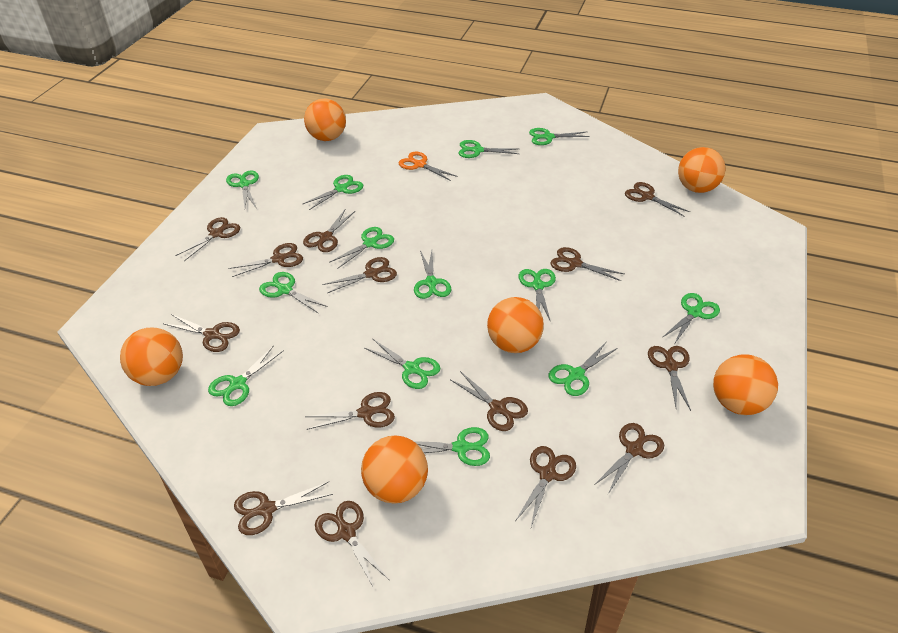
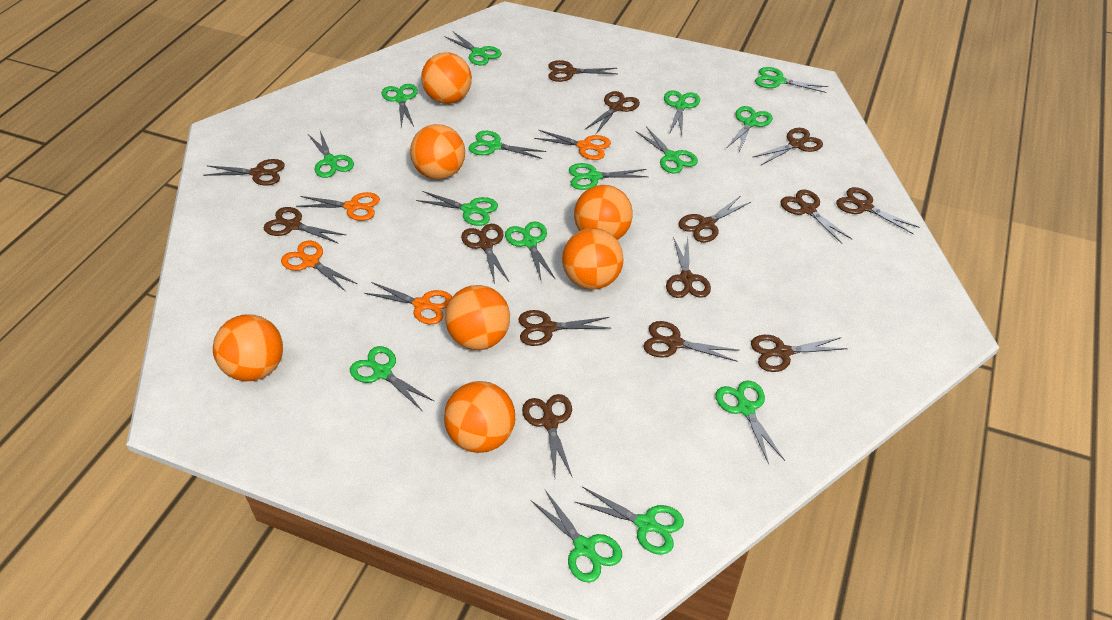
green scissors: [208,345,284,406] [226,171,259,209] [259,272,328,314] [303,175,364,210] [329,227,394,269] [365,339,441,389] [414,250,451,299] [414,427,490,466] [458,140,519,158] [519,269,556,320] [529,128,590,145] [549,341,618,396] [663,293,720,343] = 13 -> [308,131,354,178] [350,346,435,410] [382,84,418,127] [416,191,498,226] [444,32,501,65] [469,131,546,159] [505,222,556,283] [530,490,622,583] [569,163,648,190] [575,487,684,555] [636,126,698,174] [664,90,700,135] [716,380,785,464] [727,106,773,151] [755,67,828,93] = 15
orange ball: [120,328,183,386] [304,99,346,141] [361,435,428,504] [487,297,544,353] [678,147,725,193] [713,355,778,415] = 6 -> [213,315,283,381] [410,124,465,180] [421,52,472,104] [444,381,515,453] [445,285,510,350] [562,228,624,290] [574,185,633,240] = 7
orange scissors: [399,152,457,181] = 1 -> [281,240,357,292] [296,192,380,221] [364,282,452,324] [534,130,611,160] = 4

